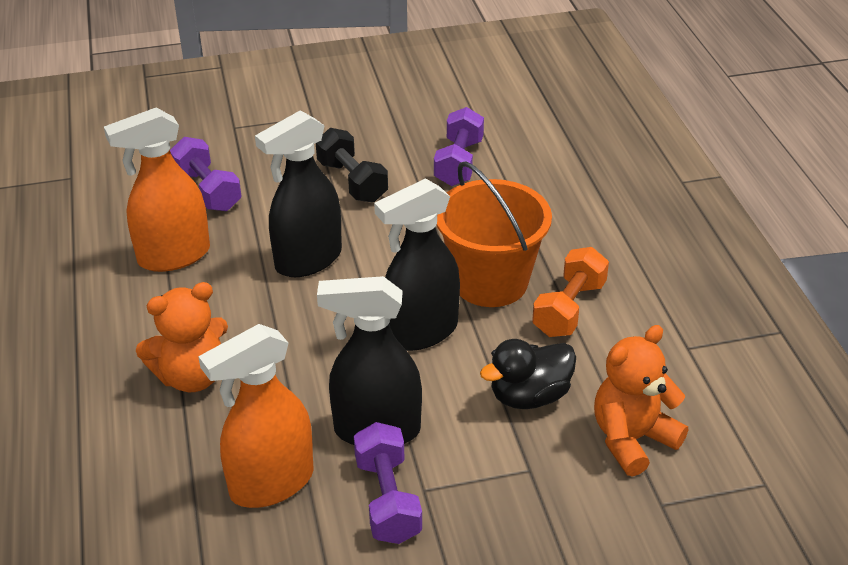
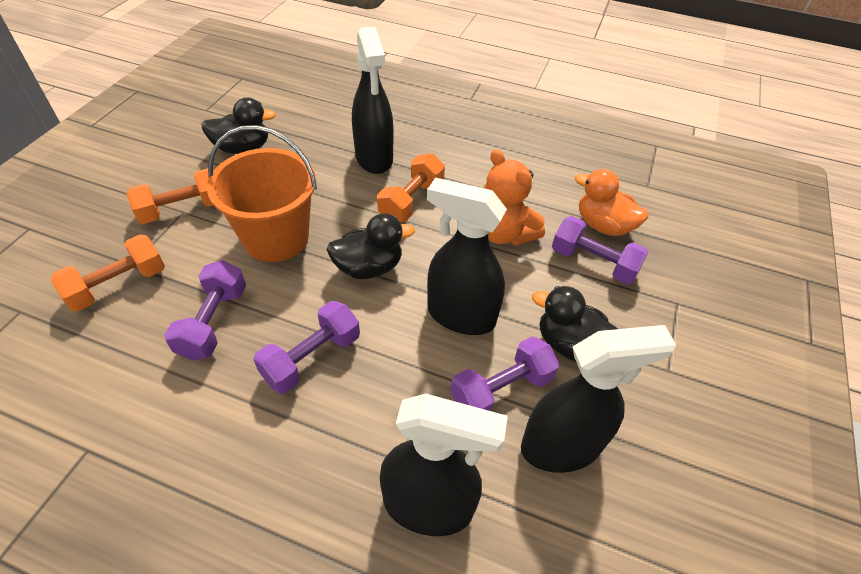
black duck: [480,339,576,409] = 1 -> [201,97,276,154] [327,213,415,279] [532,286,618,362] = 3
black dumbbell: [316,128,388,203] = 1 -> none = 0
black spray bottle: [255,110,342,277] [317,276,422,445] [374,178,460,351] = 3 -> [352,27,393,174] [380,394,508,536] [427,178,507,335] [521,325,676,473] = 4
orange duck: none = 0 -> [575,169,648,236] = 1
orange dumbbell: [532,247,609,337] = 1 -> [51,234,165,312] [127,168,214,224] [377,153,445,222] = 3
orange spray bottle: [104,108,210,272] [198,324,314,508] = 2 -> none = 0
orange teddy bear: [136,282,228,392] [594,325,688,477] = 2 -> [484,149,545,246] = 1
purple dumbbell: [170,137,242,211] [354,422,422,544] [434,107,484,186] = 3 -> [164,260,246,360] [253,301,360,394] [450,336,560,411] [552,216,648,284] = 4

